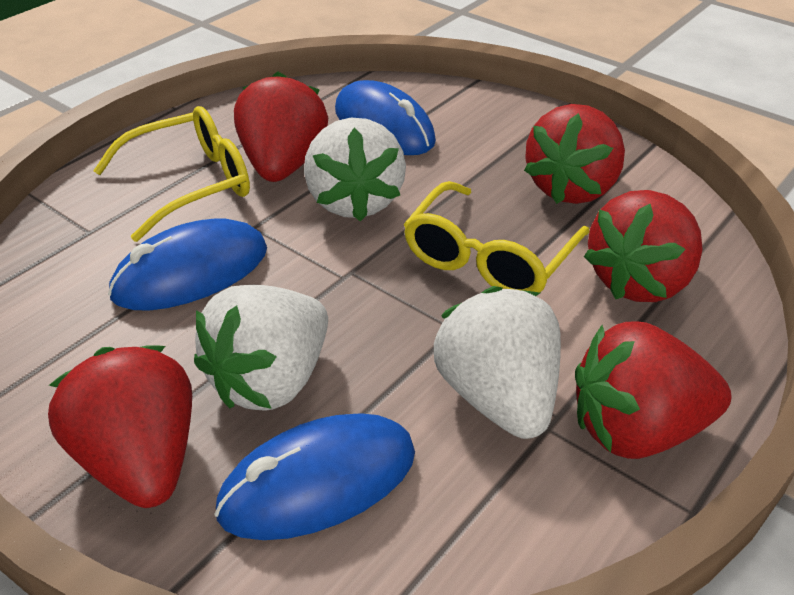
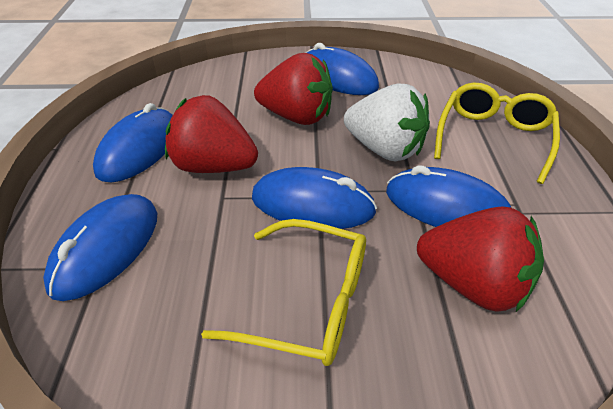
blue mouse: [108,218,267,310] [214,413,415,540] [335,80,436,155] = 3 -> [43,194,157,301] [93,103,173,183] [252,167,377,229] [306,43,379,95] [386,165,512,227] = 5
red strawberry: [48,345,192,508] [234,72,328,182] [524,104,625,204] [575,321,732,459] [584,190,702,302] = 5 -> [165,95,258,173] [254,53,333,125] [417,206,544,312] = 3
white strawberry: [194,285,328,411] [304,118,406,221] [434,286,561,439] = 3 -> [344,83,430,161] = 1

